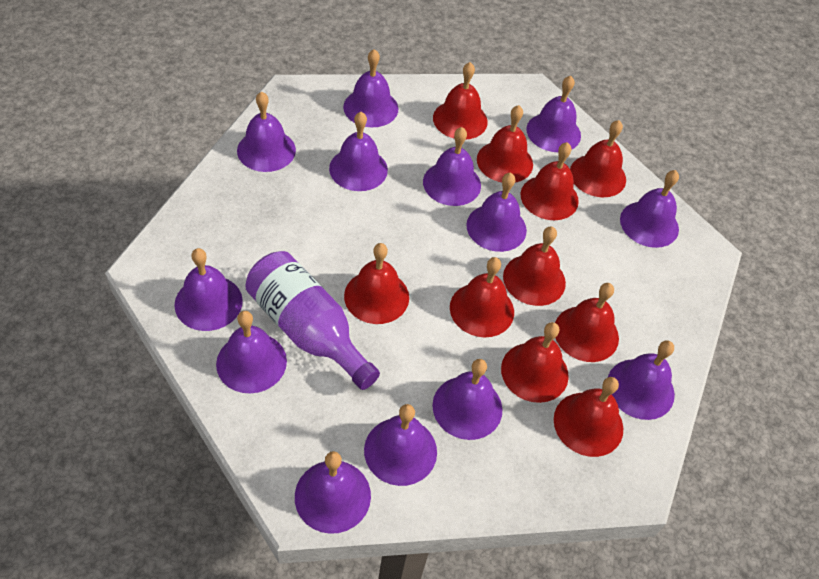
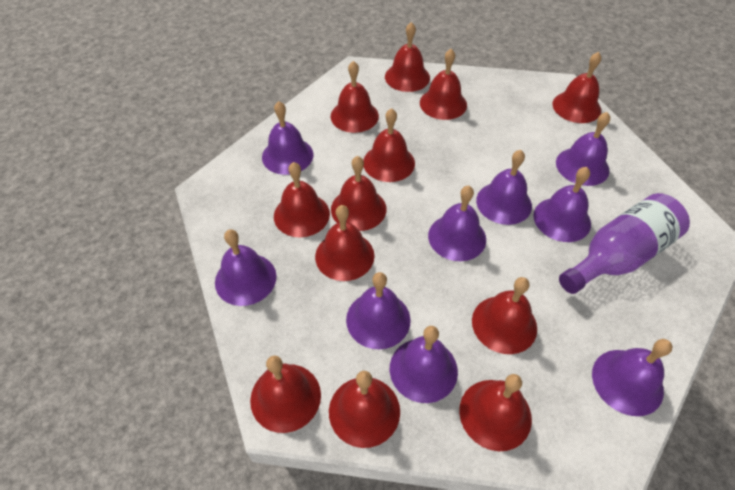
purple bell: [174,248,243,331] [216,311,287,393] [237,91,296,172] [295,451,371,534] [329,112,388,191] [343,49,399,127] [364,404,437,486] [423,127,481,206] [432,359,502,440] [466,173,527,252] [527,76,581,152] [608,340,675,420] [620,170,679,248] = 13 -> [215,229,277,306] [262,101,313,175] [346,272,411,349] [390,326,458,403] [428,186,486,261] [476,150,532,225] [533,167,591,242] [556,112,610,186] [592,339,673,416] = 9
red bell: [344,243,409,324] [433,62,488,139] [450,257,514,337] [477,105,533,183] [501,322,569,403] [503,226,566,306] [521,142,579,220] [554,377,623,457] [555,283,619,362] [570,120,626,197] = 10 -> [250,356,321,433] [274,162,330,237] [315,205,375,281] [329,371,400,448] [331,61,379,133] [331,156,386,231] [363,108,415,182] [385,22,430,92] [420,49,467,120] [459,374,532,451] [472,277,537,354] [553,52,601,123] = 12

